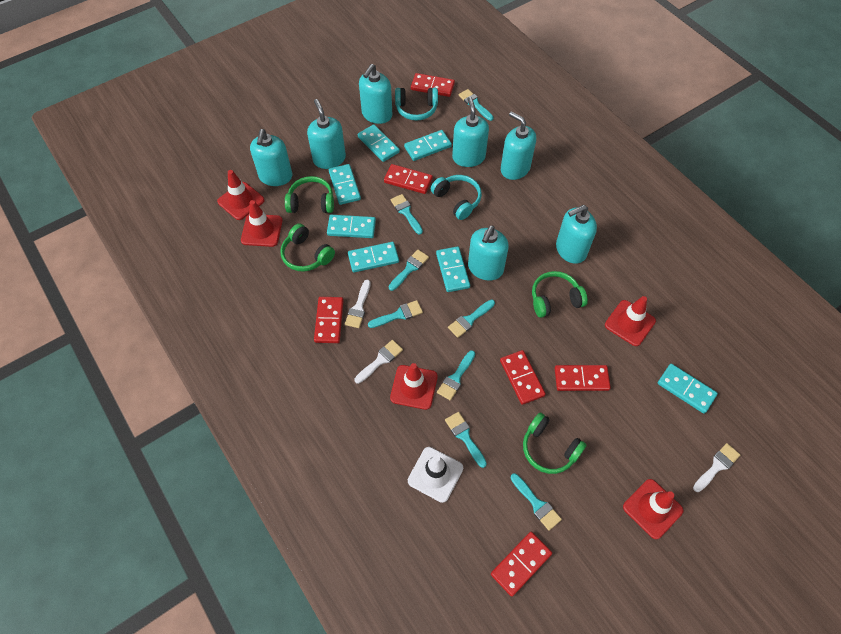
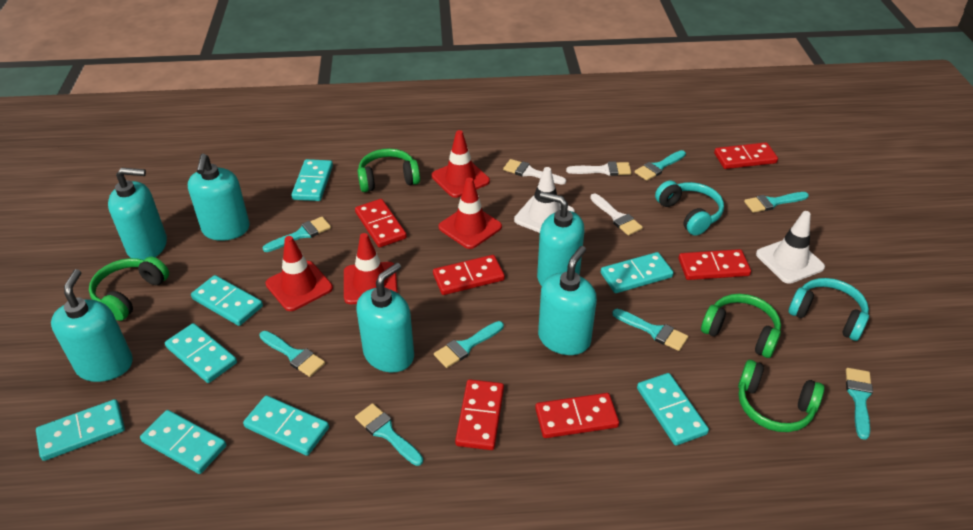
red traffic cone: [217,170,265,220] [241,200,283,247] [390,363,438,410] [605,296,656,346] [623,479,683,539] = 5 -> [265,236,333,311] [344,233,398,304] [431,130,490,198] [438,178,502,249] = 4
turquoise domino: [327,215,376,238] [329,164,361,205] [348,242,399,272] [358,124,400,162] [404,130,452,161] [436,246,470,292] [658,364,718,414] = 7 -> [36,399,125,461] [140,410,226,474] [165,323,237,383] [191,275,263,326] [243,395,329,456] [291,159,333,201] [601,252,674,293] [637,373,709,446] = 8
turquoise soap dispenser: [250,129,292,186] [307,99,346,169] [359,64,392,124] [452,97,489,167] [468,225,509,281] [501,111,536,180] [556,205,597,264] = 7 -> [51,269,133,382] [108,168,167,260] [188,154,250,241] [356,263,414,372] [537,192,584,286] [538,246,597,355] = 6
white traffic cone: [408,447,463,503] = 1 -> [514,167,575,233] [756,211,825,284] = 2

